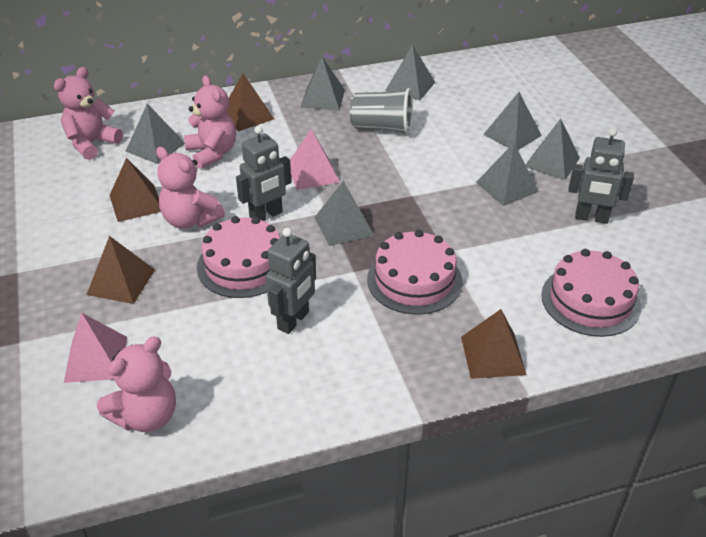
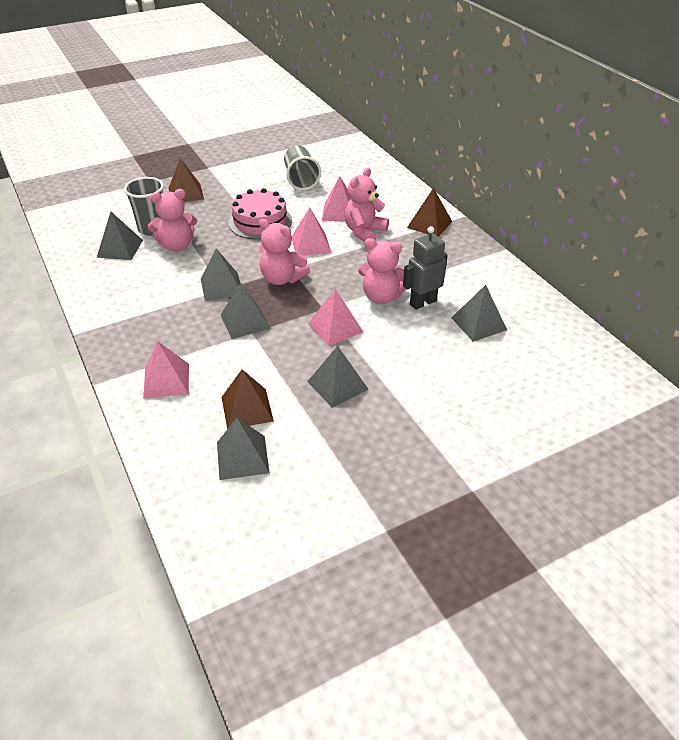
brown pyramid: [87,236,155,304] [109,158,161,222] [227,73,274,131] [461,309,526,379] = 4 -> [169,158,204,202] [222,369,274,429] [407,188,452,237] = 3
grey cup: [350,88,413,135] = 1 -> [124,177,164,236] [284,145,321,190] = 2
grey pyramid: [125,104,185,164] [300,57,345,111] [315,181,374,246] [385,45,435,100] [476,143,539,206] [483,92,542,150] [526,118,580,180] = 7 -> [97,212,143,260] [201,248,240,301] [217,418,270,480] [221,283,271,339] [307,346,368,408] [451,285,507,342] = 6
grey robot: [236,126,291,221] [266,228,316,334] [568,128,634,224] = 3 -> [403,226,448,310] = 1
pink cake: [197,216,280,298] [367,230,462,315] [541,249,641,337] = 3 -> [228,188,292,240] = 1
pink pyramid: [64,313,127,383] [290,129,340,190] = 2 -> [143,341,189,399] [292,208,331,256] [308,289,363,346] [322,176,351,222] = 4

